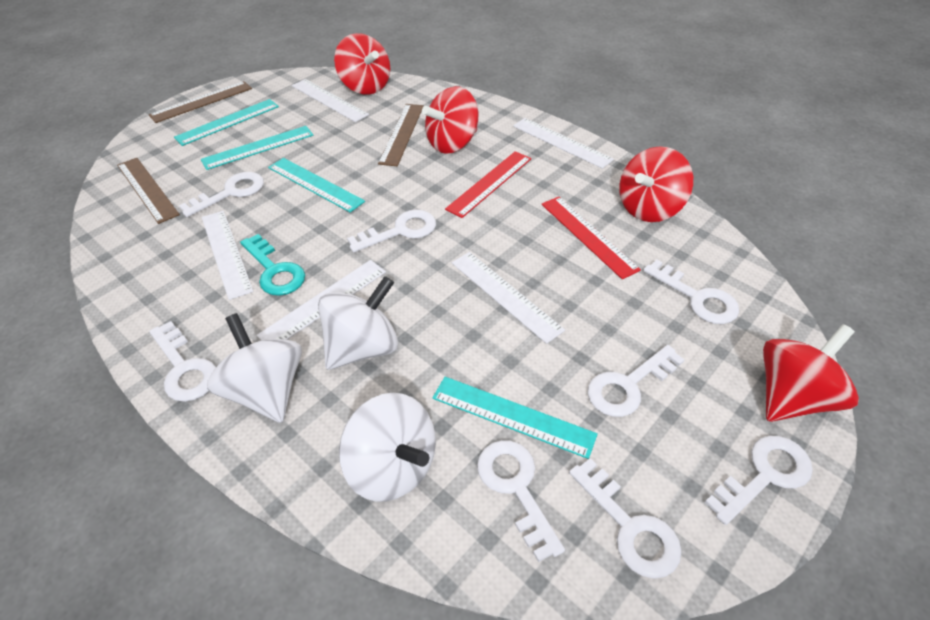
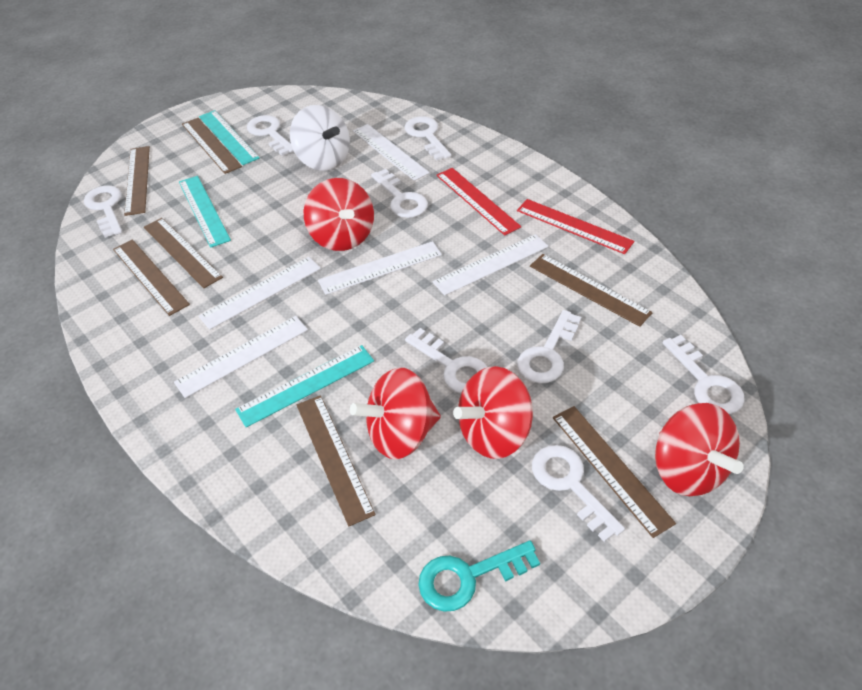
brown ruler: [117,158,180,224] [149,81,252,123] [378,104,424,166] = 3 -> [113,239,190,316] [124,146,150,216] [144,218,223,288] [182,118,242,174] [297,395,376,526] [530,254,653,327] [553,406,676,538] = 7
turquoise ruler: [174,99,279,146] [201,126,313,170] [268,158,365,212] [432,377,598,459] = 4 -> [179,176,231,248] [199,110,260,165] [235,345,374,427] = 3
white spinning top: [207,313,302,423] [318,276,398,370] [339,393,436,502] = 3 -> [290,105,350,171] = 1

